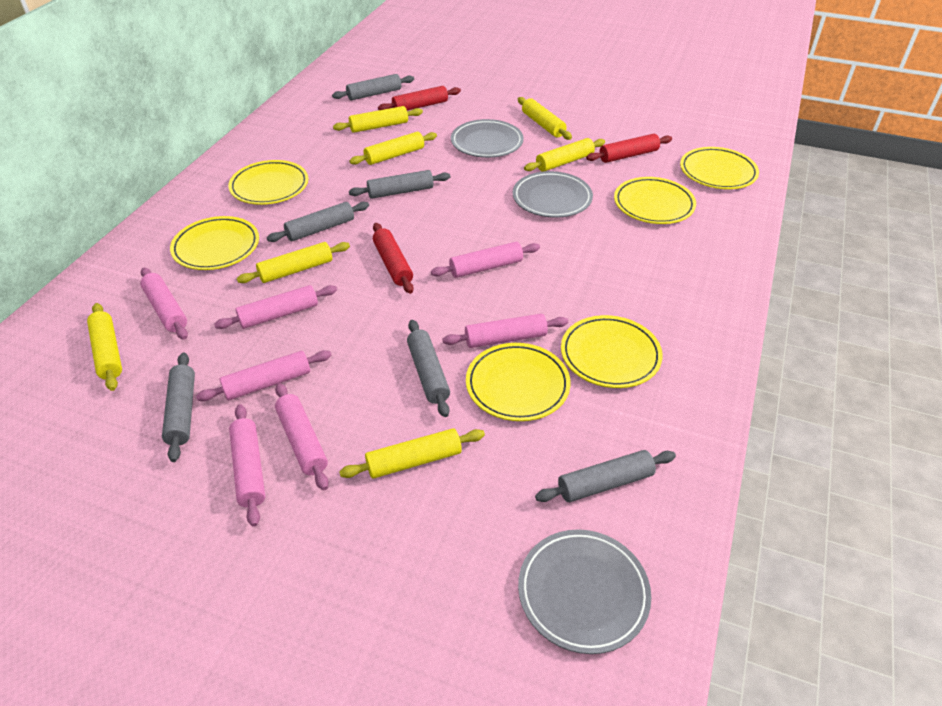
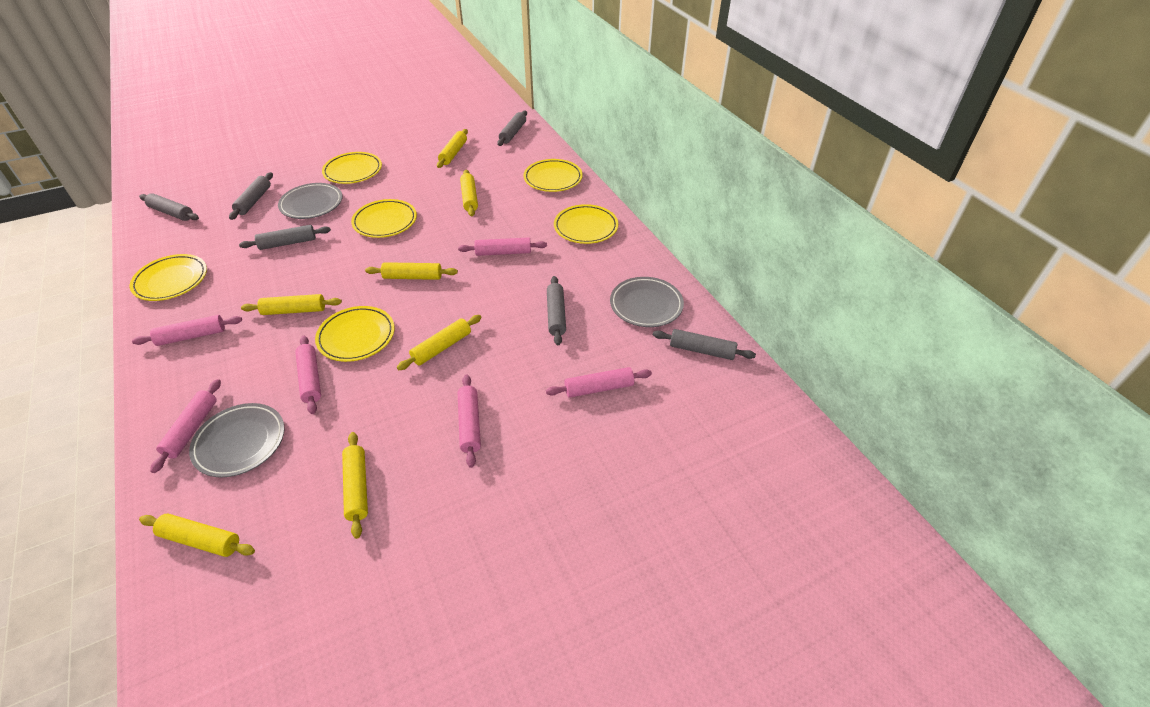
pink rolling pin: [140,268,188,340] [196,350,332,401] [214,285,337,329] [229,404,265,527] [275,383,329,490] [431,242,540,278] [443,314,568,348] = 7 -> [132,315,242,346] [150,379,221,473] [295,336,321,414] [458,238,547,256] [458,375,481,468] [546,367,652,398] = 6
red rolling pin: [373,223,414,294] [378,86,461,111] [586,134,672,163] = 3 -> none = 0

